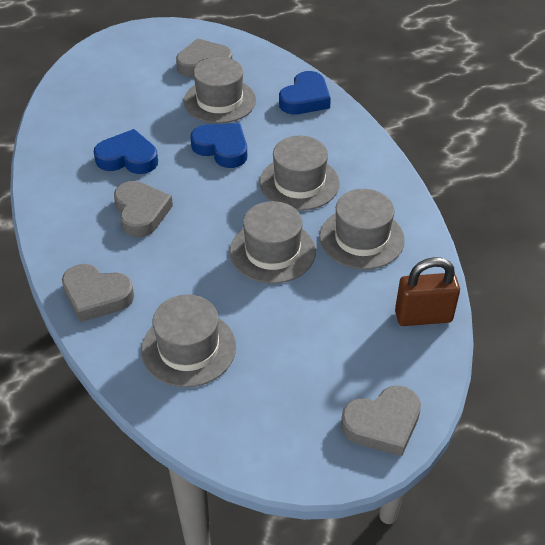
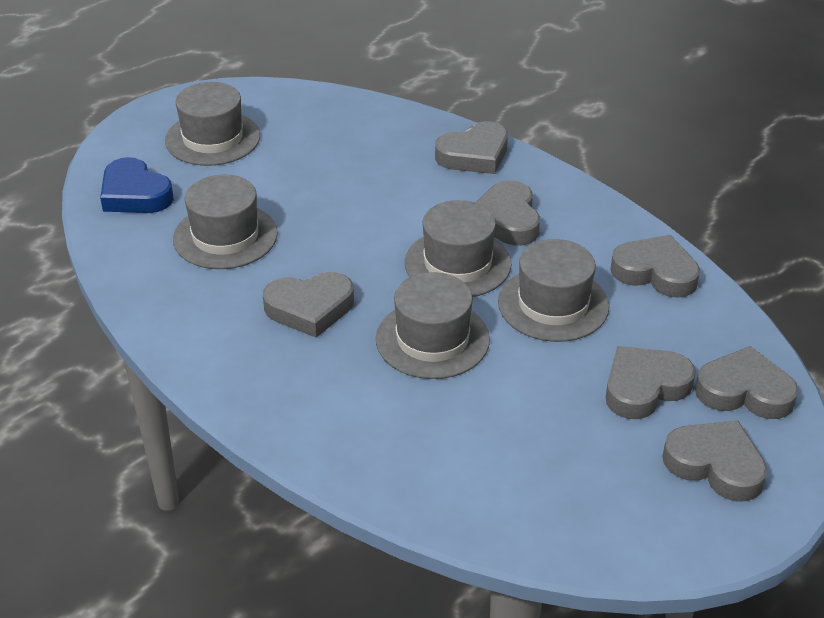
blue heart: [94,129,158,174] [190,123,247,168] [279,71,331,115] = 3 -> [100,157,174,213] = 1
brown padlock: [395,257,460,326] = 1 -> none = 0
grey heart: [62,264,134,322] [114,181,173,237] [176,38,232,77] [341,385,421,457] = 4 -> [263,272,354,338] [435,121,508,174] [475,180,540,246] [606,346,696,419] [610,235,700,298] [663,421,767,502] [695,346,799,419] = 7

